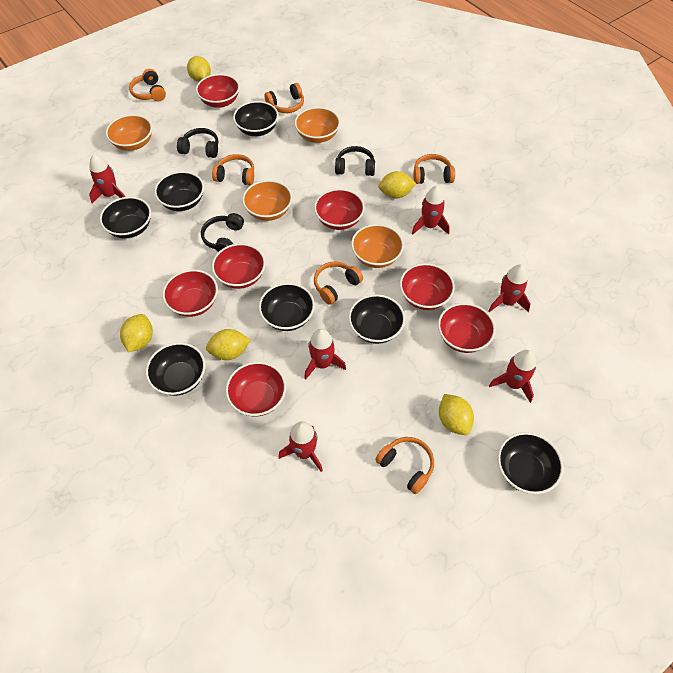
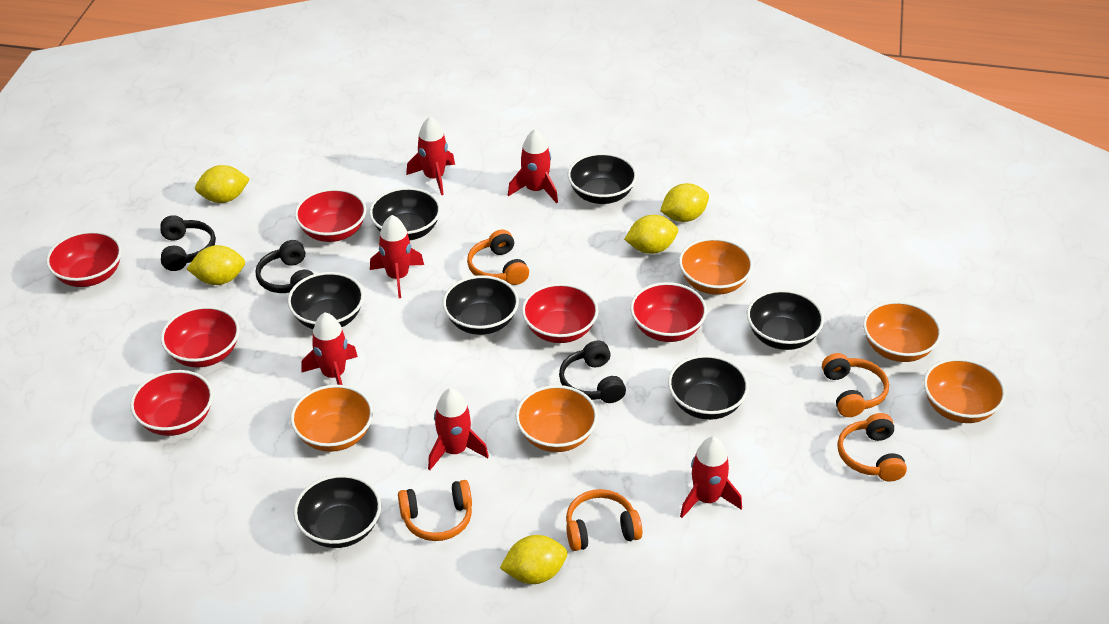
orange bowl: [106,114,152,151] [242,180,292,221] [295,107,340,143] [351,224,404,268] = 4 -> [291,385,373,452] [515,385,598,452] [679,238,753,295] [863,301,942,362] [924,358,1006,423] = 5
orange headphones: [129,69,166,101] [212,154,254,185] [265,83,304,113] [314,261,363,305] [375,437,434,494] [413,154,455,184] = 6 -> [398,480,472,541] [467,230,529,285] [566,489,642,551] [822,353,889,417] [837,413,907,481] = 5
red bowl: [162,269,218,317] [196,74,240,108] [212,243,266,289] [226,362,286,417] [314,189,365,230] [400,263,455,310] [438,303,496,353] = 7 -> [46,231,122,287] [130,370,213,436] [161,306,240,367] [295,188,366,242] [522,283,598,343] [630,282,707,342] = 6

